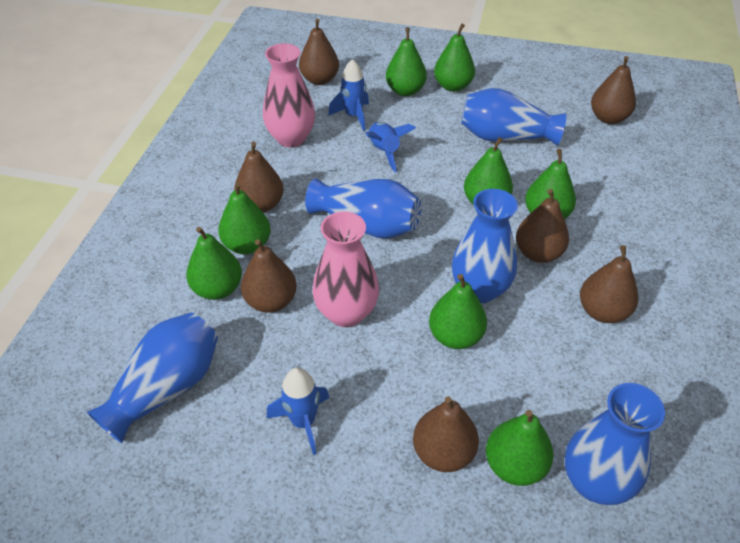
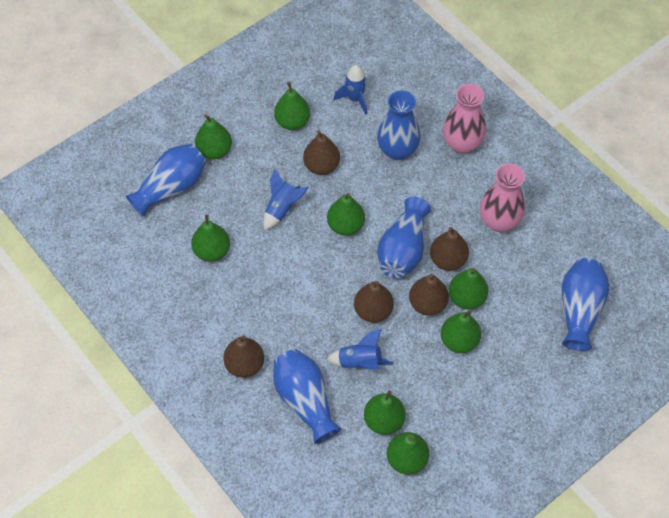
brown pear: [234,142,284,213] [241,239,297,313] [299,19,339,85] [413,396,479,472] [516,189,569,263] [580,245,638,323] [591,56,636,124] = 7 -> [223,335,264,378] [303,130,340,175] [354,281,394,323] [409,274,449,316] [430,227,469,271] = 5

